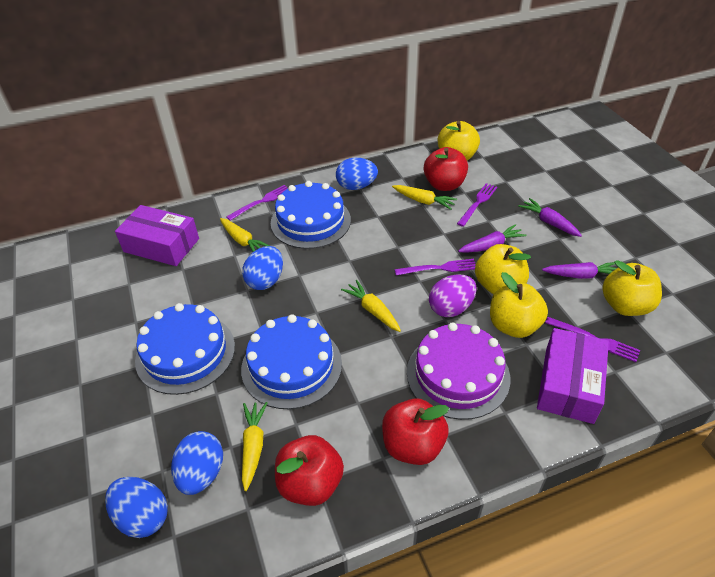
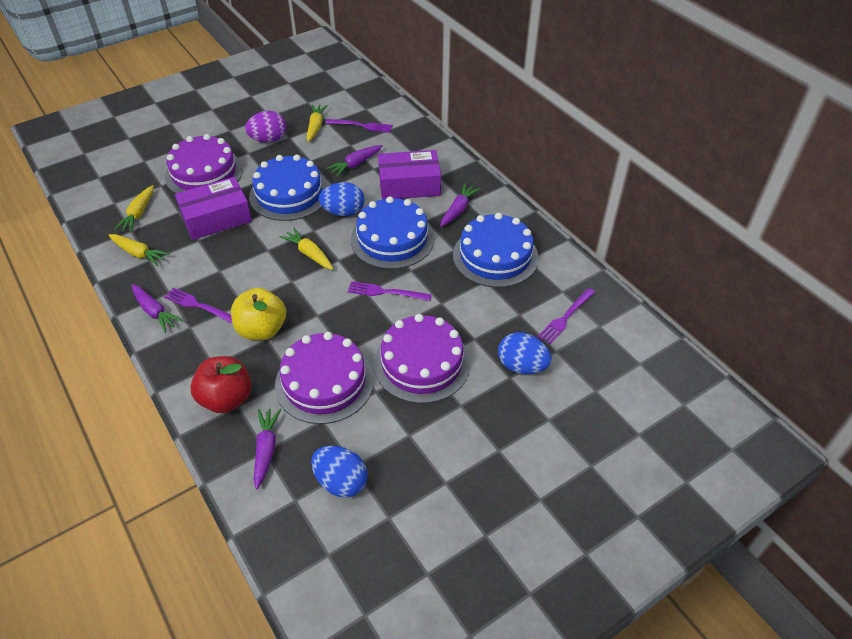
blue egg: [105,477,168,538] [171,431,223,495] [242,246,283,290] [336,158,378,190] = 4 -> [311,446,368,498] [319,182,364,216] [498,332,552,374] = 3
purple cake: [407,322,510,420] = 1 -> [165,134,243,193] [275,332,374,424] [374,314,471,403] = 3
purple carrot: [458,224,527,253] [518,198,582,237] [542,262,617,279] = 3 -> [131,284,183,333] [254,409,281,489] [326,145,383,177] [440,183,481,227] = 4
red apple: [275,435,344,506] [382,398,449,465] [424,147,468,191] = 3 -> [190,356,252,413] = 1
yellow apple: [438,121,480,161] [475,244,531,294] [490,272,548,338] [602,260,662,316] = 4 -> [231,288,286,340] = 1

